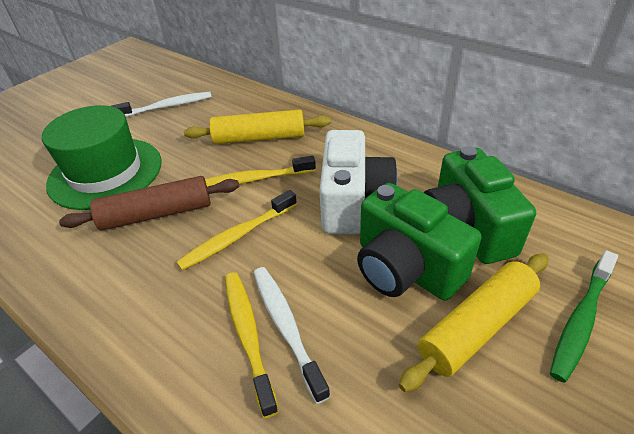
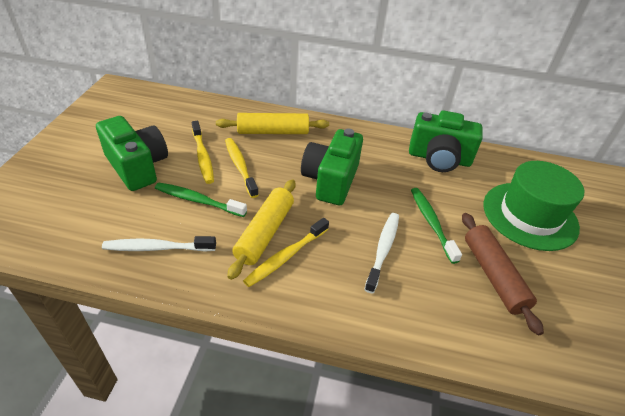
green camera: [357,183,482,301] [423,146,536,264] = 2 -> [96,116,168,191] [301,128,363,205] [409,111,483,172] = 3
green toothbrush: [550,250,618,383] = 1 -> [155,183,247,217] [411,188,462,264] = 2
white camera: [319,130,398,234] = 1 -> none = 0

